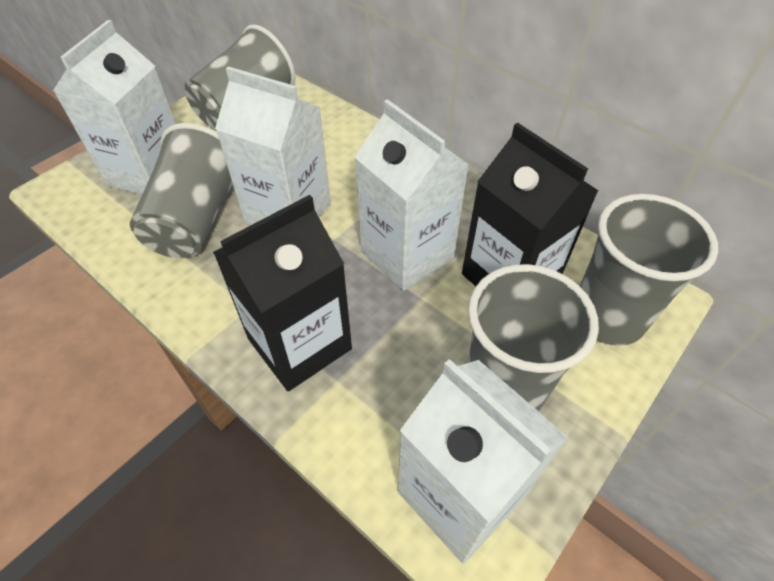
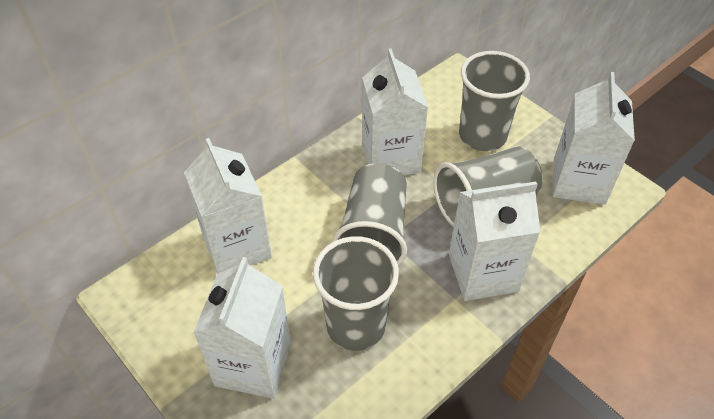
black carton: [213,195,352,391] [462,123,599,286] = 2 -> none = 0
white carton: [53,20,176,195] [215,66,331,225] [355,99,469,291] [398,359,568,564] = 4 -> [184,138,272,274] [194,257,291,399] [362,49,428,175] [449,182,540,301] [553,72,635,205] = 5

